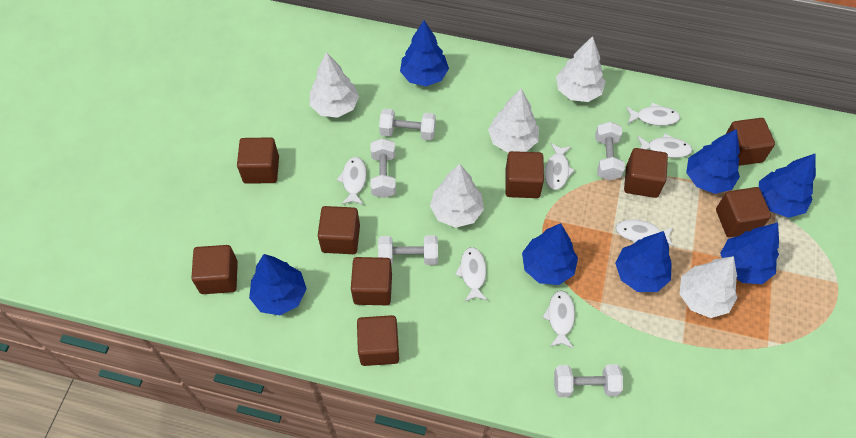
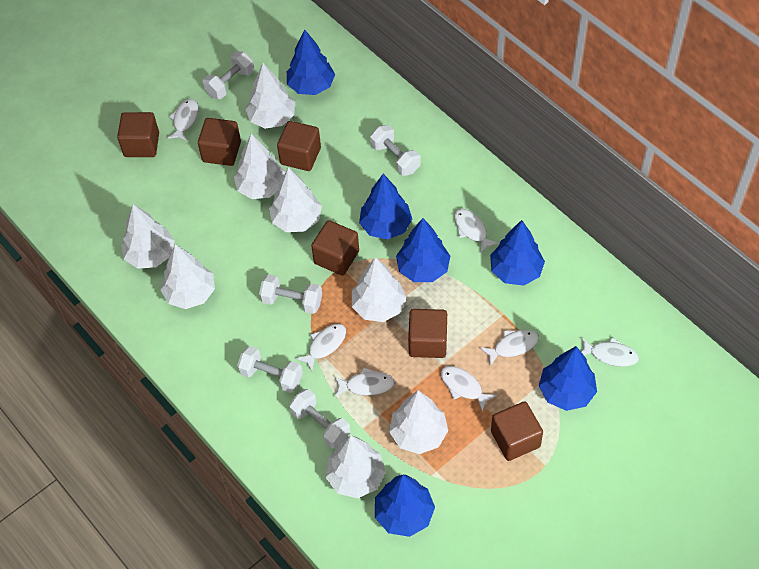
blue tree: [249,254,307,315] [400,21,449,86] [522,223,578,285] [615,231,672,292] [686,129,740,194] [720,222,779,284] [759,154,816,218] = 7 -> [287,29,335,95] [359,174,412,240] [375,475,435,537] [396,218,450,282] [490,220,545,286] [539,346,597,411] = 6
brown cube: [191,245,238,294] [237,137,279,184] [318,206,360,254] [351,257,392,305] [357,315,399,366] [505,151,544,198] [624,148,668,198] [716,187,771,237] [726,118,775,166] = 9 -> [117,112,159,157] [198,118,241,166] [277,121,321,171] [311,220,359,276] [408,309,447,358] [491,401,543,461] = 6
white tree: [310,52,359,118] [430,164,484,228] [488,89,539,153] [556,36,606,102] [679,256,737,318] = 5 -> [121,204,175,269] [160,244,215,309] [234,134,285,199] [245,63,295,129] [269,167,322,232] [325,435,385,498] [352,257,406,322] [389,390,448,454] = 8

